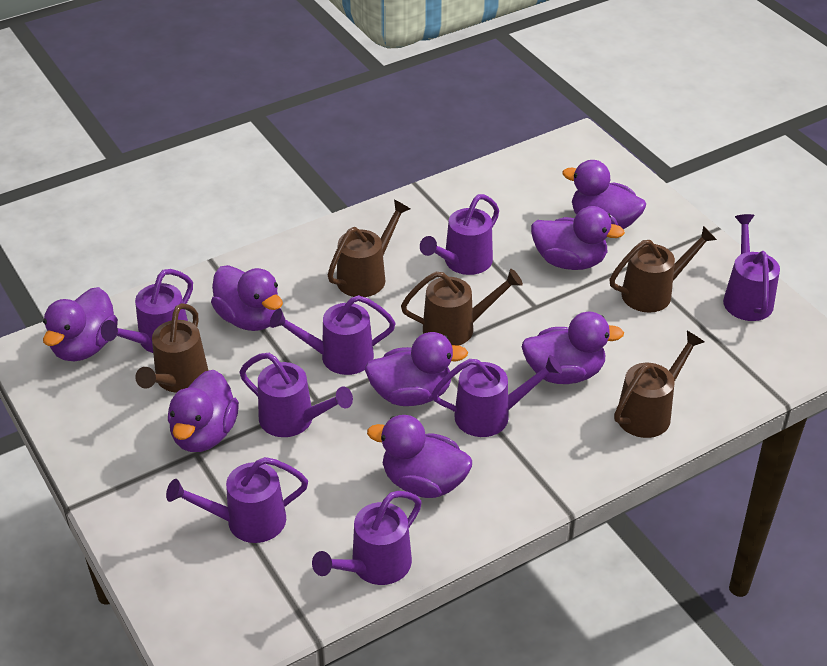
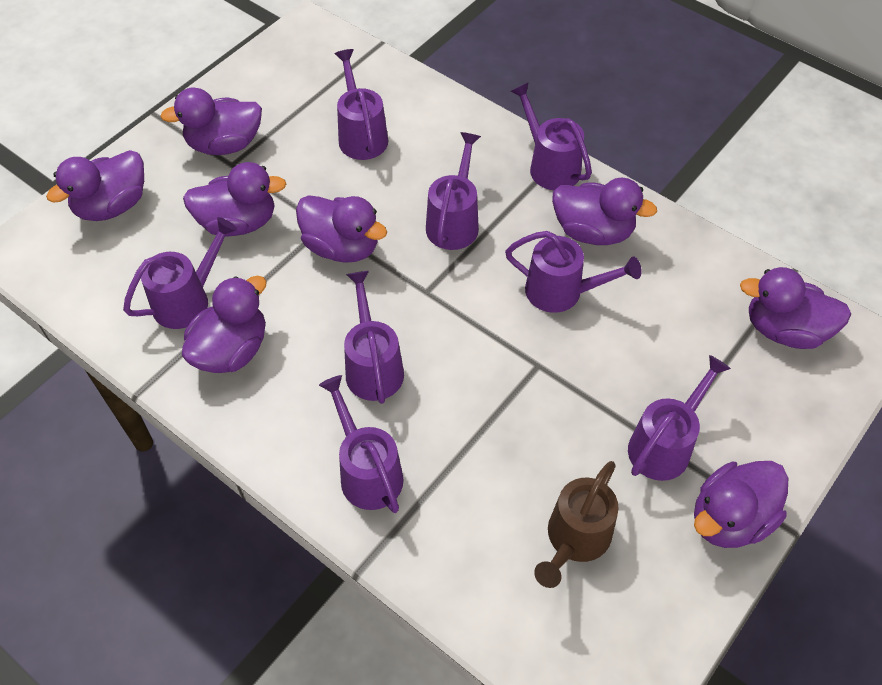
brown watering can: [135,303,209,393] [328,200,410,297] [401,269,523,346] [610,226,717,313] [614,331,704,438] = 5 -> [534,461,619,588] = 1

